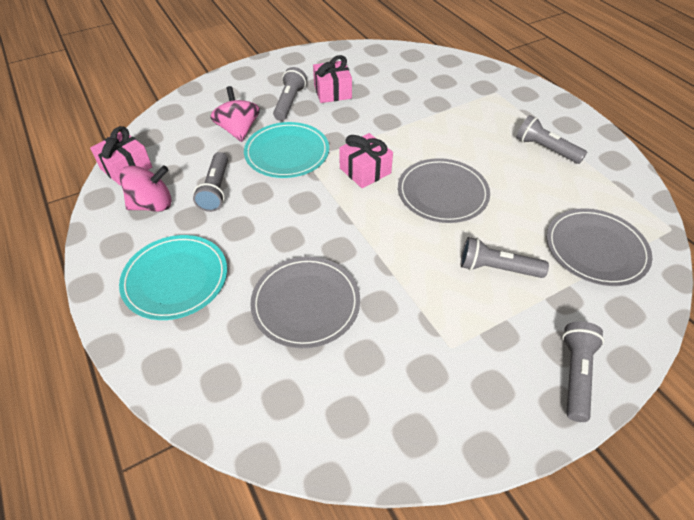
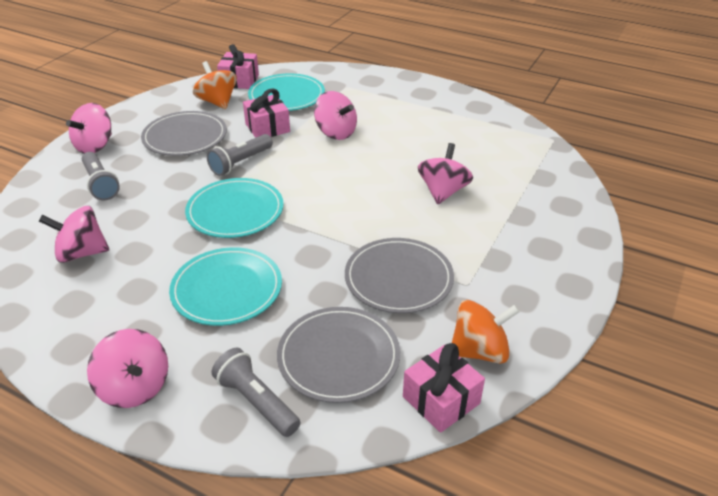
grey flashlight: [193,152,228,212] [273,67,307,121] [461,237,549,278] [516,115,587,164] [562,322,604,422] = 5 -> [82,152,120,200] [207,134,273,176] [212,348,301,437] = 3
orange spinning top: none = 0 -> [193,61,237,109] [452,300,520,364] = 2
pink spinning top: [120,165,172,212] [210,86,260,142] = 2 -> [39,206,109,263] [66,103,112,154] [87,329,168,408] [314,91,357,140] [418,143,473,204] = 5
turquoise plate: [119,235,227,320] [244,122,329,178] = 2 -> [169,247,282,326] [185,178,284,238] [248,73,325,111] = 3

